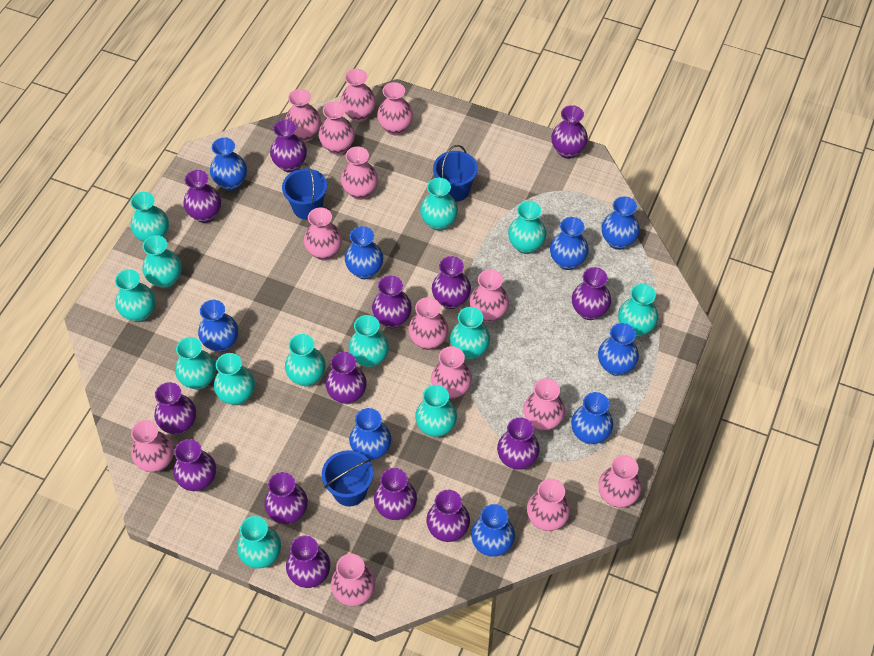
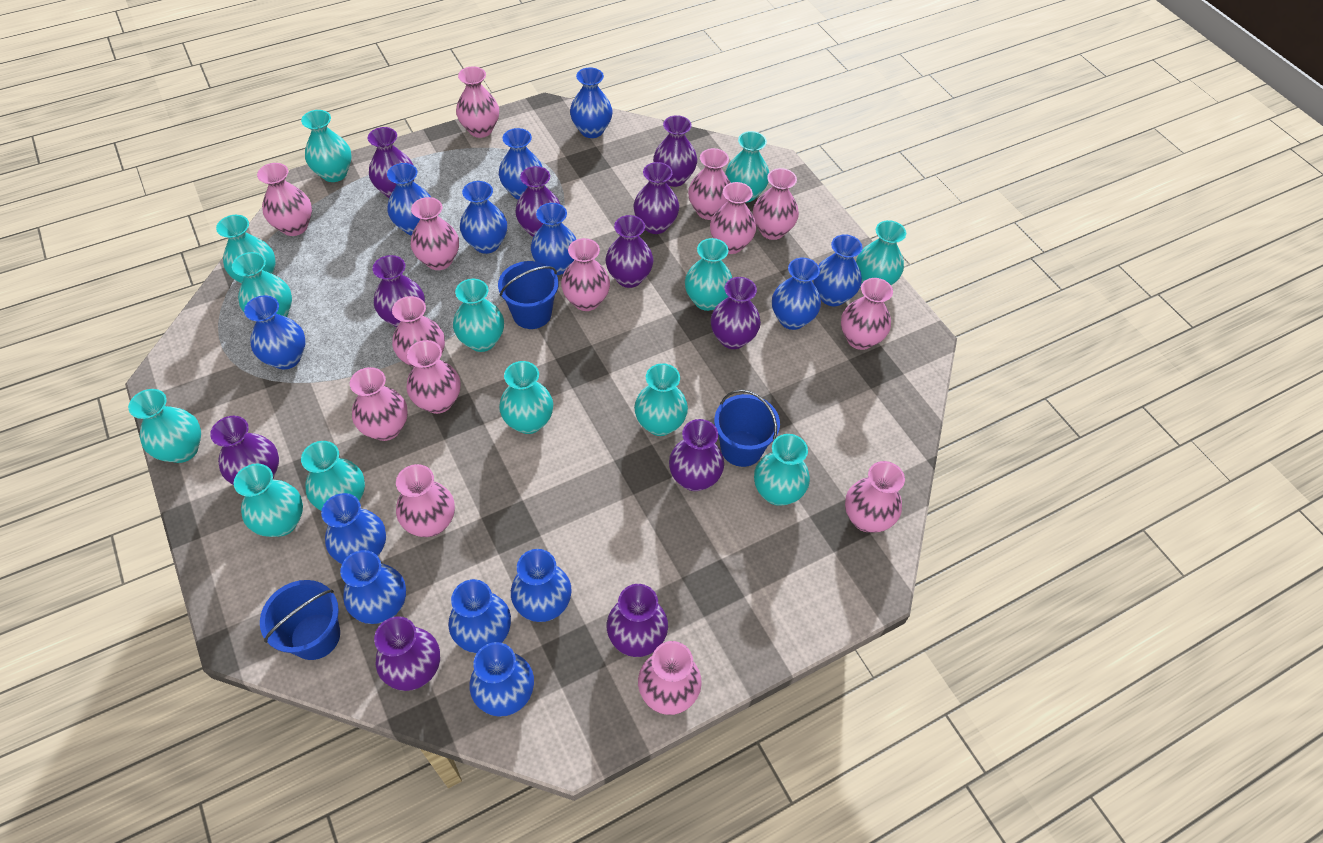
blue vase: [198,300,238,352] [210,138,247,191] [345,226,383,279] [349,408,391,460] [471,504,515,557] [550,217,589,270] [571,392,613,444] [598,323,639,376] [602,196,640,250] = 9 -> [244,295,306,370] [321,493,386,564] [340,550,406,624] [387,163,431,236] [448,579,511,653] [460,181,507,254] [470,642,534,717] [499,128,542,200] [511,549,572,622] [531,203,576,275] [570,67,613,138] [772,258,821,330] [813,234,862,306] = 13
purple vase: [154,382,196,435] [173,439,216,491] [183,170,221,223] [264,472,308,524] [270,119,307,173] [286,535,330,588] [325,352,367,404] [372,275,412,328] [374,468,417,520] [426,490,470,542] [432,256,471,309] [497,417,540,470] [551,105,588,159] [572,267,611,320] = 14 -> [210,416,279,485] [368,127,414,198] [373,255,425,327] [374,616,440,691] [515,166,560,237] [605,215,653,288] [607,584,668,657] [633,162,679,234] [653,115,697,187] [669,419,724,491] [711,277,761,349] = 11

